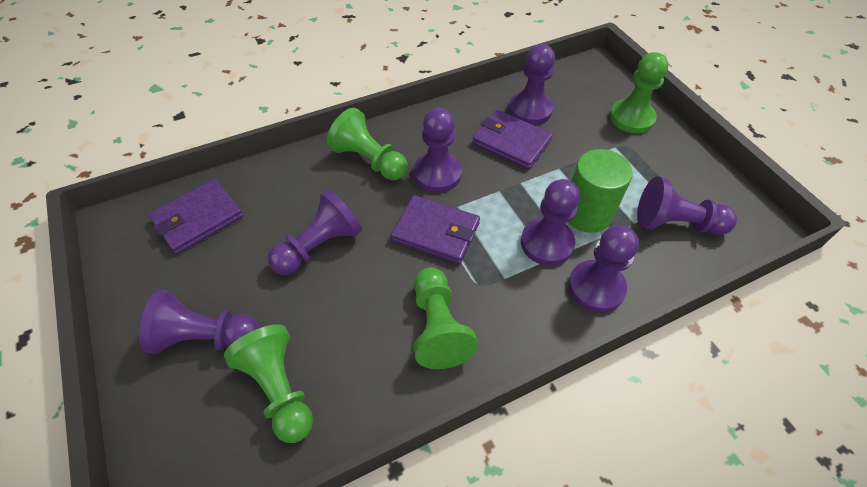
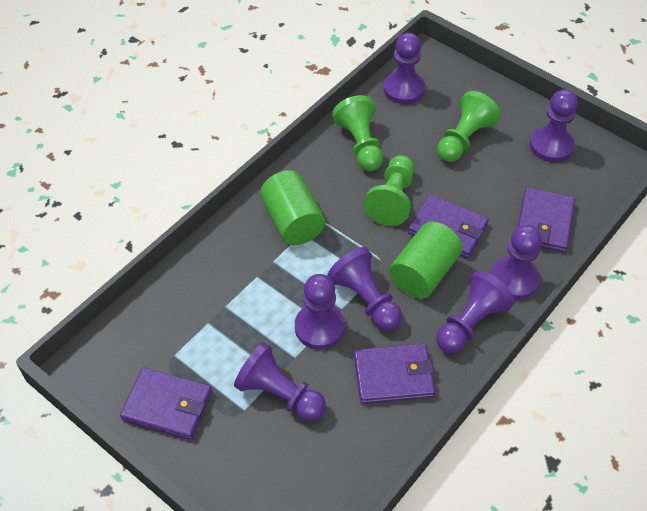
green cylinder: [568,149,633,233] = 1 -> [260,170,325,245] [389,221,462,299] = 2
green pawn: [224,324,313,443] [327,108,408,180] [414,267,478,369] [610,52,669,134] = 4 -> [332,95,383,171] [364,155,415,226] [437,91,501,162] = 3
purple wallet: [148,179,243,254] [391,195,480,264] [472,110,553,170] = 3 -> [120,368,212,440] [354,344,435,404] [408,194,489,258] [518,188,575,252] = 4

